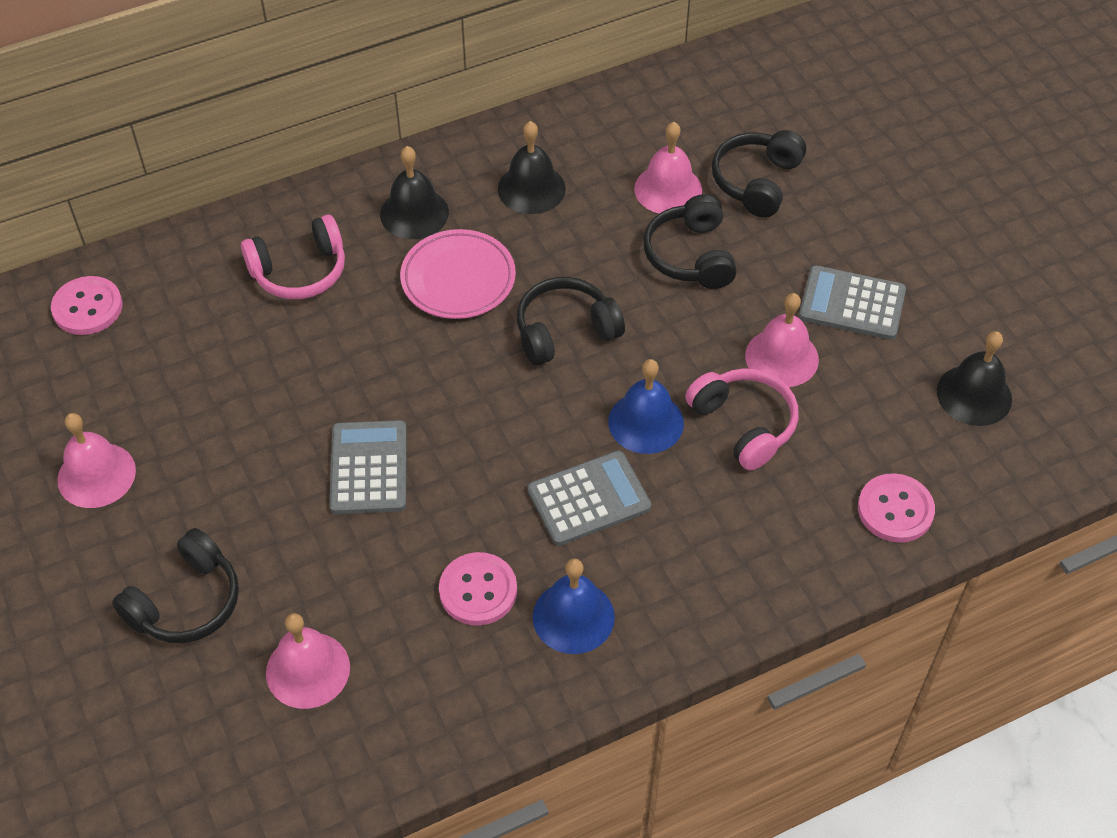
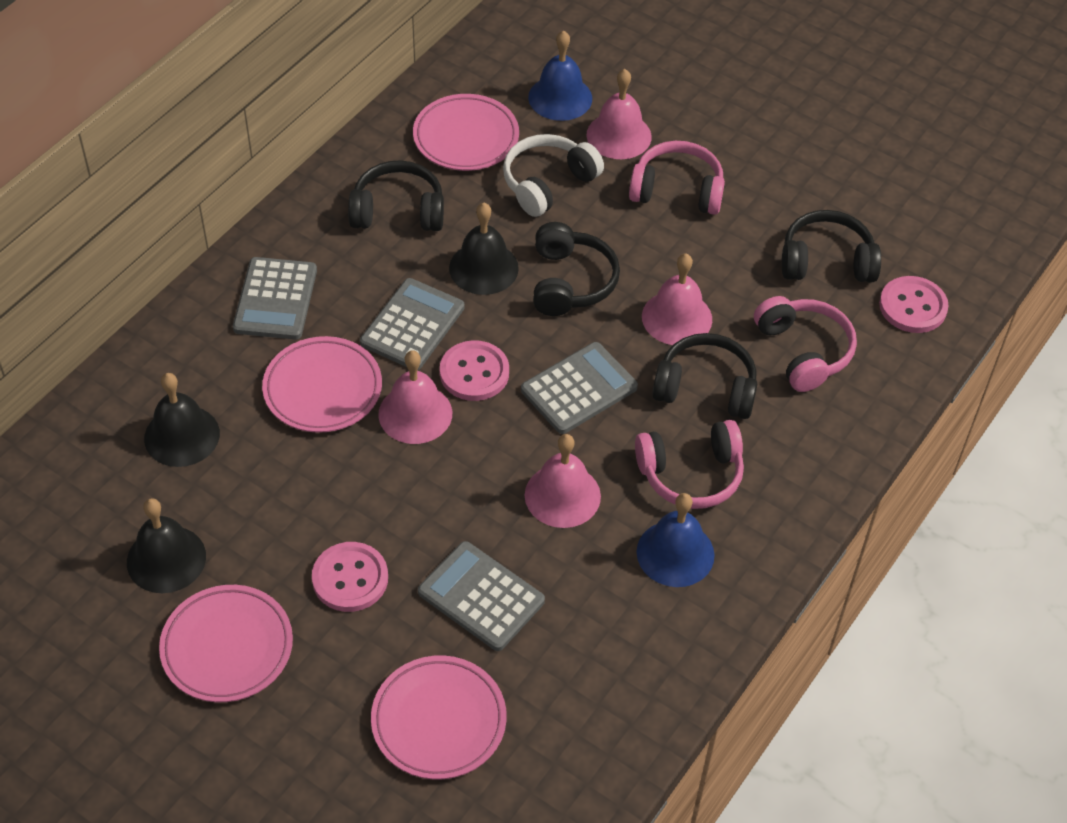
grey calculator: [329,420,407,514] [528,451,651,546] [799,265,906,340] = 3 -> [233,257,317,340] [360,278,464,370] [418,541,545,651] [521,342,638,434] = 4
pink headphones: [241,215,345,299] [685,368,799,471] = 2 -> [629,141,725,215] [635,420,744,509] [754,296,857,392] = 3
pink plate: [400,229,516,319] = 1 -> [159,585,293,702] [262,336,382,433] [371,655,507,780] [413,94,519,171] = 4
white headphones: none = 0 -> [503,134,604,217] = 1

